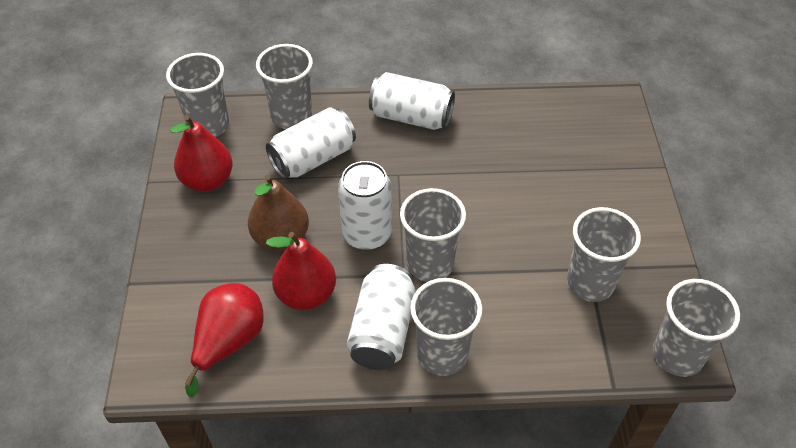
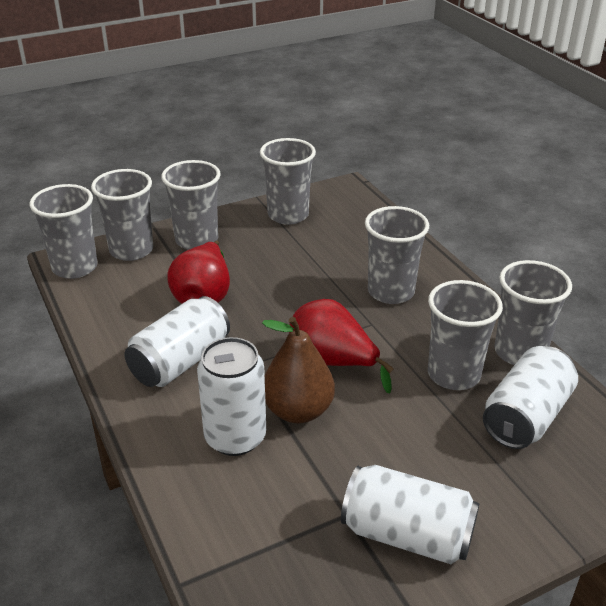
grey cup: [166,53,229,137] [256,44,313,129] [400,188,466,282] [410,278,482,376] [567,207,641,302] [653,279,740,377] = 6 -> [29,184,98,279] [91,169,153,261] [161,160,220,250] [260,138,316,225] [365,206,429,304] [428,280,503,390] [494,260,572,365] = 7
red pear: [170,115,233,192] [185,283,264,397] [266,232,336,310] = 3 -> [167,240,230,304] [289,299,394,393] = 2

